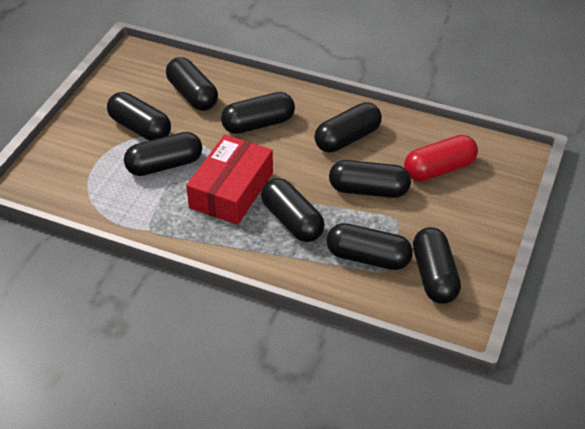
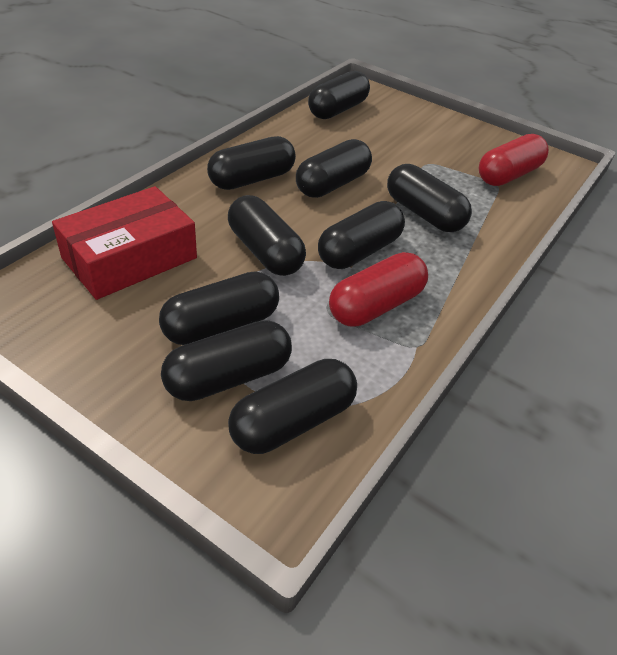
red capsule: [404,135,478,181] = 1 -> [329,252,428,327] [479,134,549,186] = 2

